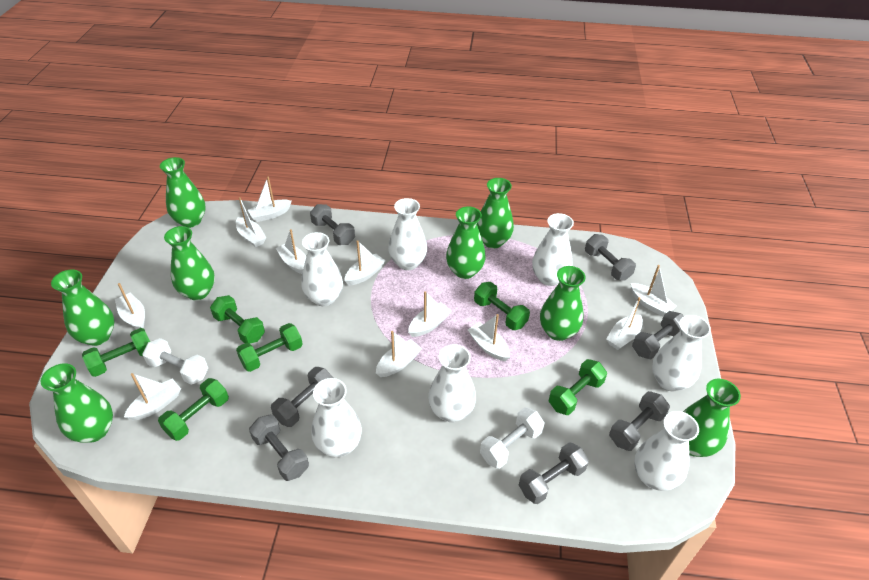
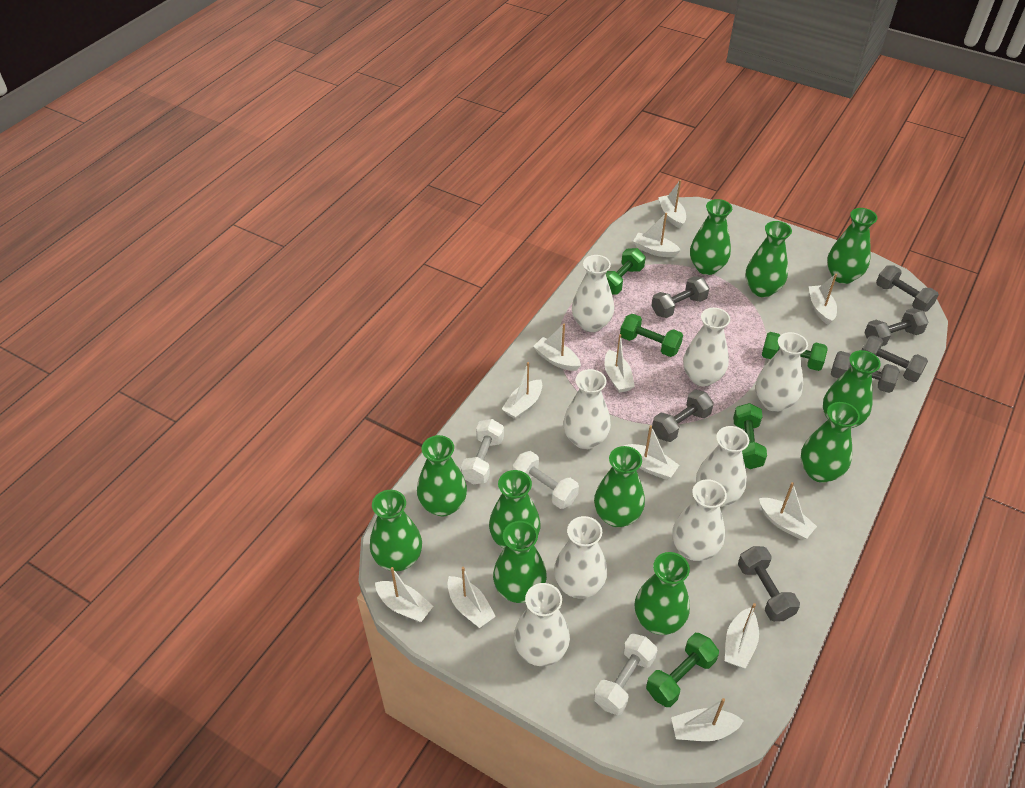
green dumbbell: [82,328,150,377] [158,378,229,441] [210,295,265,343] [236,323,303,372] [474,282,530,330] [549,359,607,415] = 6 -> [605,248,646,295] [620,314,683,357] [646,633,719,707] [733,403,767,469] [762,332,827,371] = 5
green vase: [41,363,113,443] [51,270,115,346] [160,157,206,228] [164,226,215,300] [446,206,486,279] [477,178,514,248] [540,266,586,341] [683,379,741,457] = 8 -> [370,490,422,571] [417,435,467,516] [489,470,541,548] [493,521,547,603] [594,446,645,527] [634,552,690,635] [690,199,732,275] [746,221,792,297] [801,402,860,483] [823,350,881,428] [827,208,877,284] = 11
white boat: [115,283,145,329] [124,373,181,420] [236,197,266,247] [248,177,292,222] [276,229,306,274] [344,240,386,285] [376,331,422,377] [408,291,451,337] [468,314,510,361] [606,297,643,350] [631,265,677,317] = 11 -> [375,567,433,622] [447,567,496,628] [502,362,542,419] [533,323,581,371] [605,334,635,393] [624,425,679,480] [633,213,681,257] [658,180,686,228] [671,698,744,741] [725,603,759,669] [759,482,817,540] [809,274,837,325] = 12
white dumbbell: [142,338,208,385] [480,407,545,469] = 2 -> [461,419,504,484] [513,451,579,509] [594,634,658,715] = 3
white vase: [301,232,343,306] [311,378,362,457] [388,198,427,270] [428,344,476,422] [532,213,574,286] [634,411,699,491] [652,315,711,391] = 7 -> [514,583,570,666] [554,516,607,599] [563,369,611,449] [572,255,614,332] [672,479,727,561] [683,308,730,386] [696,426,749,507] [756,332,808,412] = 8

